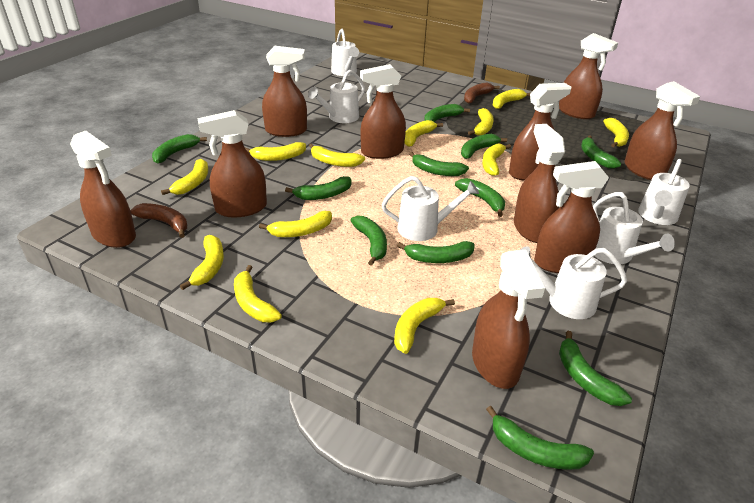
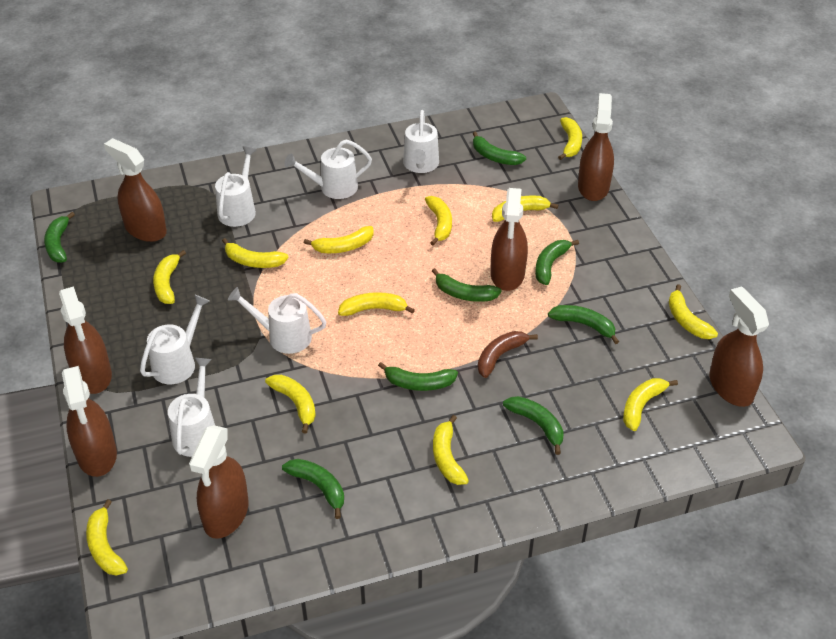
brown banana: [130,203,187,238] [464,82,500,104] = 2 -> [478,331,538,378] = 1
brown spray bottle: [70,130,136,248] [197,110,267,218] [262,46,307,137] [360,64,406,159] [472,250,545,389] [509,83,571,180] [514,124,565,243] [534,161,609,273] [559,33,618,119] [625,81,700,180] = 10 -> [59,286,112,394] [62,366,117,477] [104,138,167,242] [189,425,248,539] [491,188,528,291] [578,93,614,201] [709,286,769,407] = 7
green banana: [152,134,207,164] [285,176,351,200] [350,215,387,266] [397,241,474,263] [409,152,469,176] [424,104,470,122] [455,178,505,217] [461,134,507,159] [486,406,594,470] [559,331,632,406] [581,135,621,169] = 11 -> [44,212,75,263] [282,459,344,519] [378,362,458,391] [432,268,502,302] [473,132,526,165] [503,396,564,455] [535,240,579,285] [548,305,619,344] = 8

